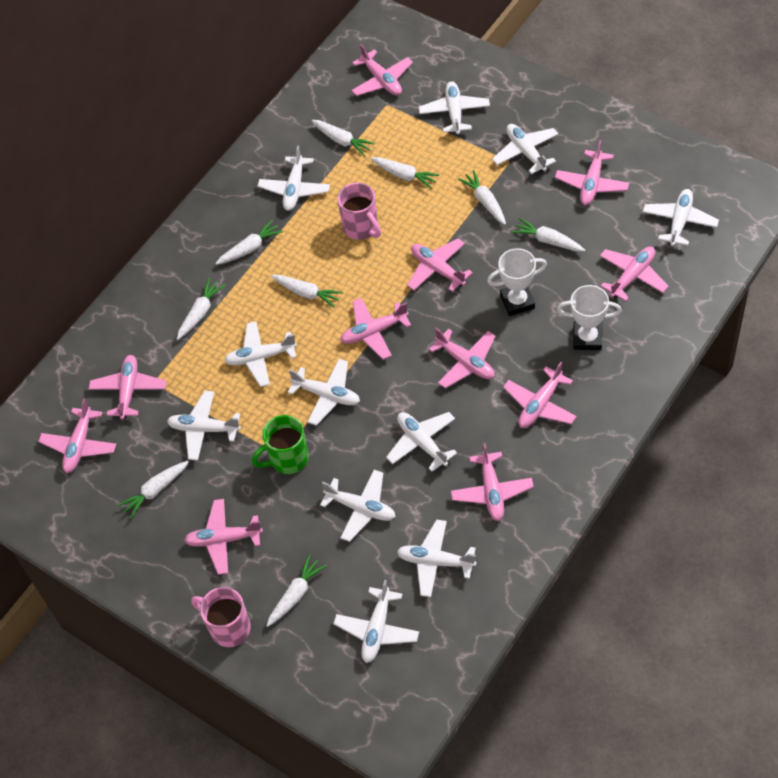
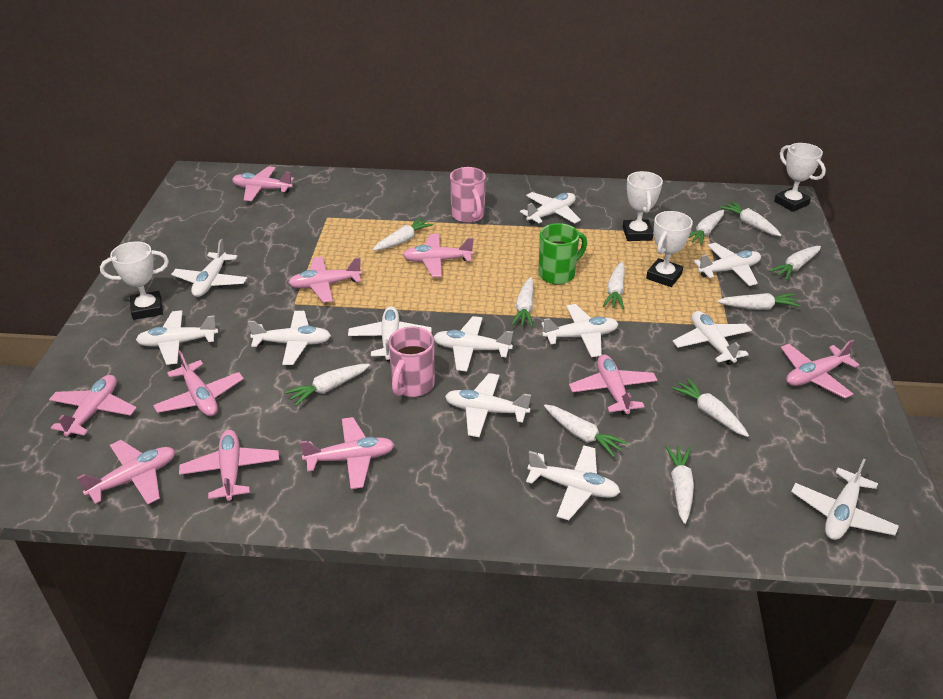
pink plane: [38,399,116,473] [89,355,166,420] [184,499,263,575] [340,298,411,360] [351,44,413,96] [407,238,473,292] [429,328,496,388] [451,443,534,521] [503,362,577,428] [555,140,629,205] [600,246,669,301] = 11 -> [49,375,137,438] [77,440,175,505] [153,350,244,416] [179,430,279,501] [232,166,294,201] [288,256,362,303] [300,417,395,489] [403,234,474,277] [569,355,657,415] [781,340,859,398] = 10
white carrot: [118,461,189,518] [177,278,225,340] [215,220,283,265] [266,555,327,627] [271,275,343,308] [312,120,375,156] [371,157,440,189] [458,170,506,225] [512,218,585,251] = 9 -> [285,364,370,406] [373,217,434,251] [511,277,534,327] [544,404,628,457] [603,262,625,309] [665,445,694,524] [672,378,749,437] [688,210,724,245] [717,293,801,310] [720,201,781,236] [769,246,821,280] = 11
white plane: [167,391,241,460] [224,321,297,387] [258,146,330,211] [288,359,360,426] [320,470,396,542] [334,580,419,663] [386,412,457,472] [397,519,476,597] [419,81,490,135] [492,124,558,174] [643,189,719,246] = 11 -> [136,310,218,365] [171,239,247,297] [248,311,331,365] [348,306,432,361] [434,316,513,372] [445,373,531,437] [520,192,581,224] [526,445,620,520] [541,304,618,357] [673,311,752,365] [693,243,761,286] [791,458,899,540] = 12
white trophy: [487,248,547,316] [557,285,622,350] = 2 -> [100,241,169,320] [623,171,663,241] [646,211,693,287] [774,143,826,212] = 4

